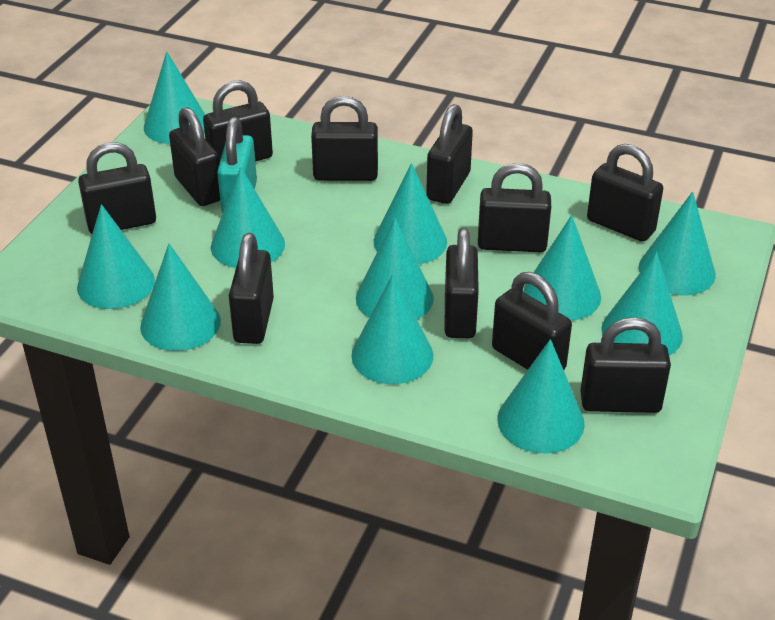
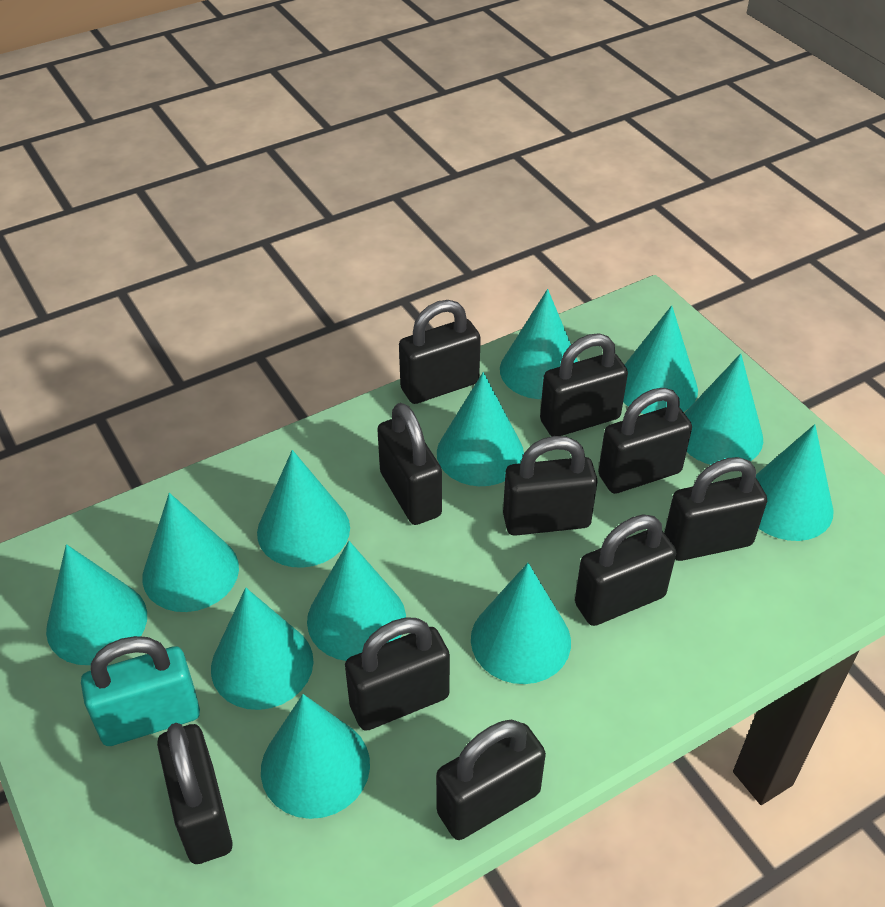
black padlock: [78,142,156,234] [169,107,220,206] [203,81,273,163] [229,233,274,344] [311,96,378,181] [426,104,473,204] [444,228,479,338] [478,163,551,252] [492,272,572,370] [580,317,671,413] [587,144,663,242] = 11 -> [157,723,233,864] [345,617,450,731] [377,403,442,525] [399,300,481,404] [436,720,546,840] [503,436,598,536] [540,333,628,436] [575,515,676,626] [598,388,692,494] [664,457,767,561] = 10
turquoise cone: [77,204,155,309] [140,244,221,351] [144,51,205,144] [211,167,285,268] [351,274,433,384] [356,218,434,319] [374,163,447,264] [498,339,585,454] [523,215,601,320] [601,252,683,356] [639,192,716,295] = 11 -> [46,544,147,665] [142,493,239,612] [211,588,314,710] [257,450,350,568] [261,694,370,819] [307,541,406,661] [437,372,524,486] [471,563,571,684] [500,289,578,399] [623,305,698,414] [684,353,763,465] [756,424,834,541] = 12

